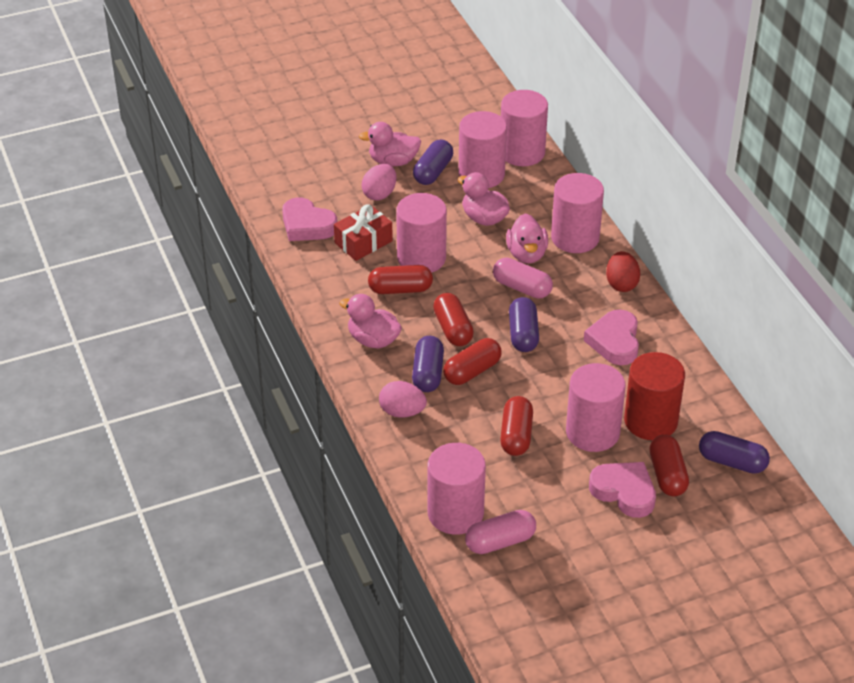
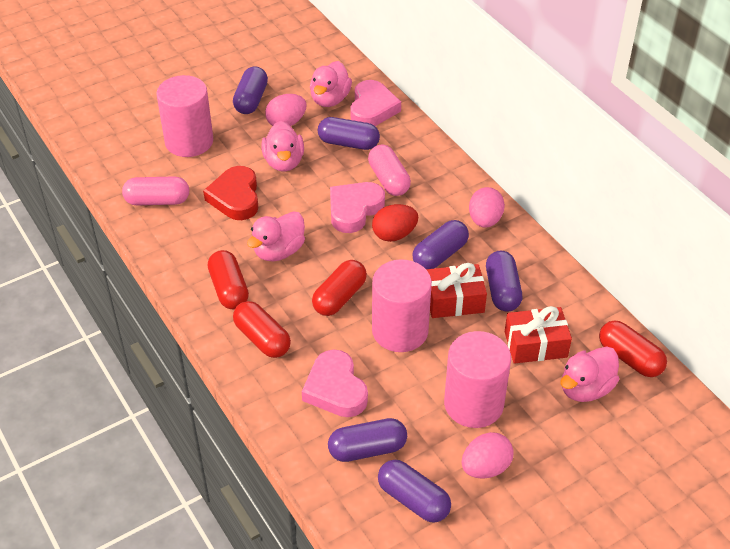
pink cylinder: [396,193,447,273] [428,443,486,535] [458,111,507,188] [501,90,548,166] [551,173,604,253] [566,363,626,452] = 6 -> [157,75,214,157] [372,259,432,352] [444,331,511,428] = 3
pink egg: [362,164,397,200] [379,381,427,418] = 2 -> [265,94,306,126] [462,432,513,479] [469,187,505,228] = 3
purple capsule: [412,336,444,392] [413,139,453,185] [509,297,539,352] [699,431,770,474] = 4 -> [233,66,268,114] [318,117,380,150] [328,418,407,462] [378,460,451,523] [413,220,469,269] [486,251,522,312] = 6
red capsule: [368,265,433,294] [433,293,474,346] [443,338,502,385] [500,396,533,456] [649,435,689,496] = 5 -> [208,250,249,309] [233,301,291,358] [312,260,367,316] [599,320,667,377] = 4
red cylinder: [624,352,685,440] = 1 -> none = 0
red gift: [334,204,393,261] = 1 -> [426,263,487,318] [505,306,572,364] = 2
red heart: none = 0 -> [203,166,258,220] = 1

